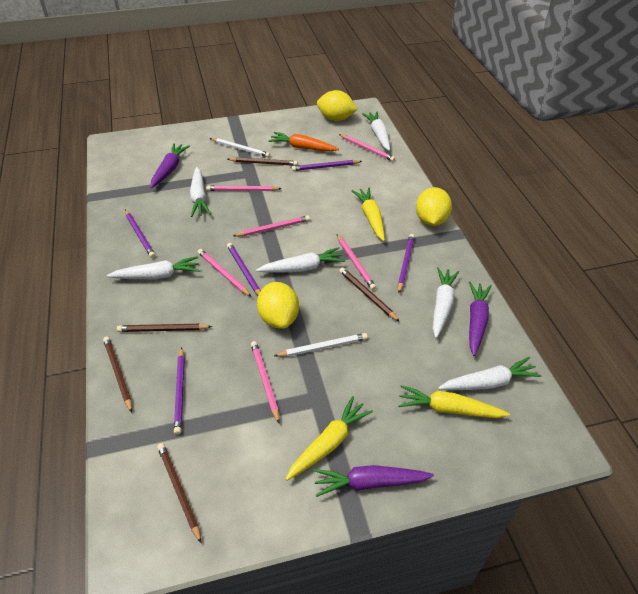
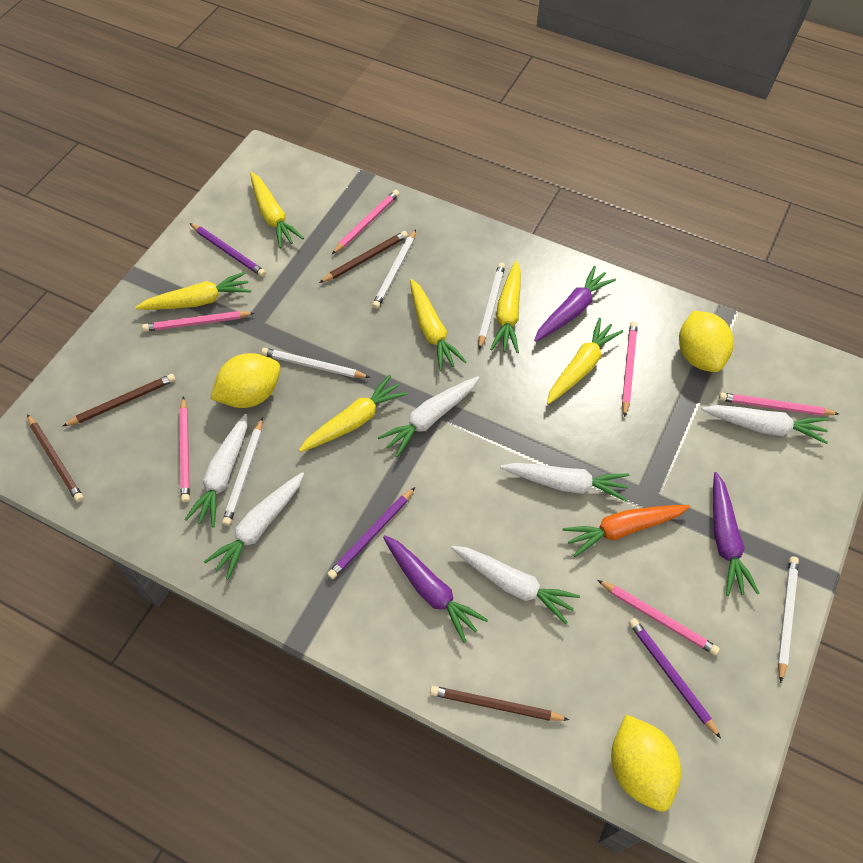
brown pencil: [103,336,132,412] [117,324,212,332] [157,443,201,543] [228,157,298,166] [339,267,400,322] = 5 -> [27,414,84,502] [62,374,176,427] [319,231,408,283] [430,686,569,721] = 4
purple pencil: [125,210,155,258] [174,347,185,435] [227,243,261,295] [292,160,362,171] [398,234,415,293] = 5 -> [190,223,266,277] [327,487,415,579] [629,618,721,739] = 3
white pencil: [210,138,270,157] [274,333,368,357] = 2 -> [222,417,263,526] [261,348,370,378] [372,229,416,309] [478,263,505,350] [778,557,799,683] = 5
yellow carrot: [285,396,373,481] [352,188,385,241] [398,385,510,418] = 3 -> [135,271,251,310] [250,172,304,248] [299,375,408,452] [410,279,467,371] [490,261,521,353] [547,318,623,405] = 6

